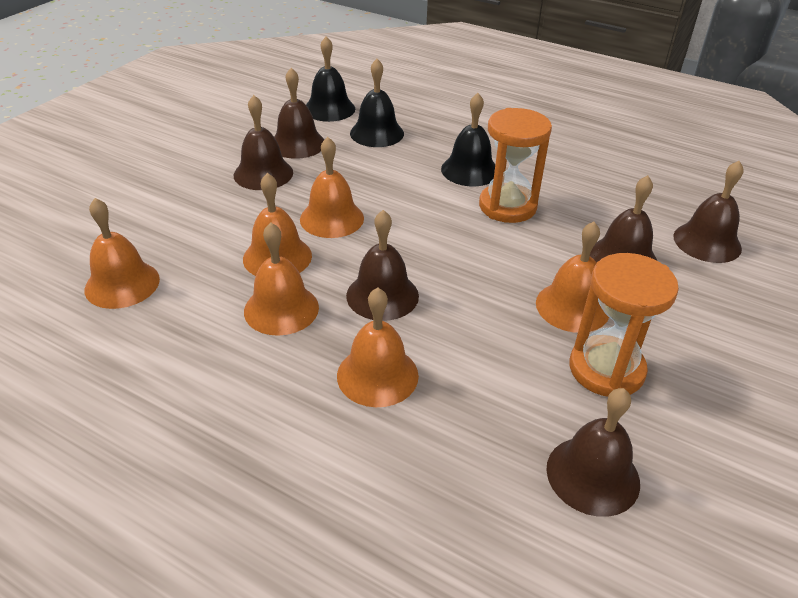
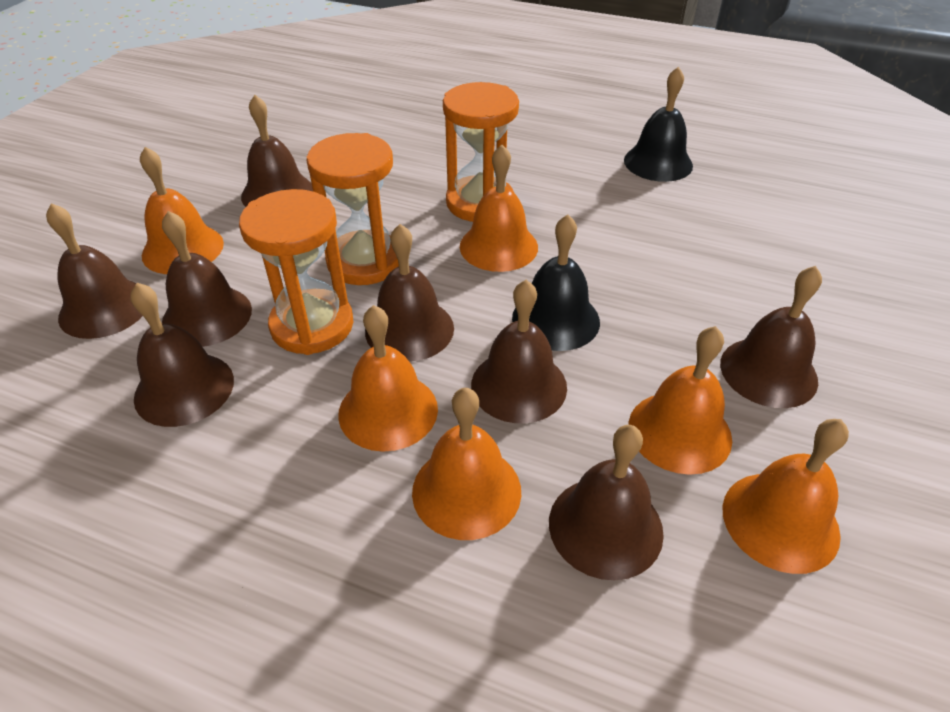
black bell: [306,36,355,122] [350,59,404,147] [441,93,495,186] = 3 -> [512,214,600,351] [624,66,693,182] = 2
brown bell: [234,95,293,190] [274,68,324,159] [346,210,419,321] [546,388,640,517] [590,175,657,262] [673,161,744,263] = 6 -> [46,203,142,339] [130,283,234,427] [162,211,252,347] [241,95,313,207] [365,224,454,362] [471,280,567,423] [549,425,664,580] [720,266,822,408] = 8
orange hourglass: [479,108,552,223] [569,253,679,397] = 2 -> [239,189,353,355] [307,133,399,285] [443,82,519,222] = 3

